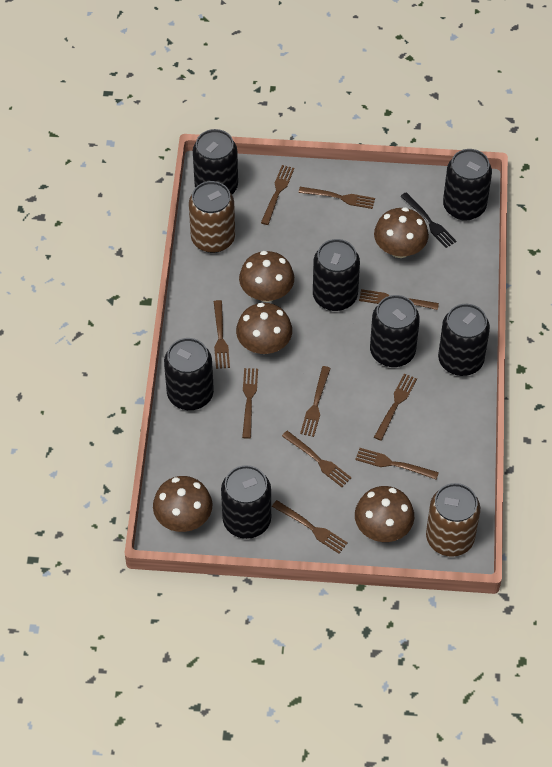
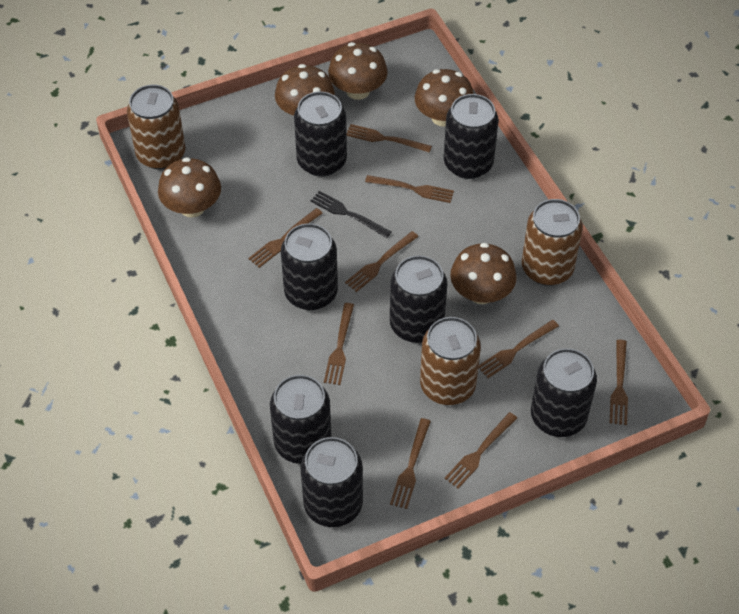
brown can: [189,181,235,253] [426,483,480,557] = 2 -> [127,84,185,170] [420,317,481,405] [522,199,583,286] = 3
brown fork: [214,300,230,369] [242,368,258,439] [261,165,294,225] [272,500,348,554] [282,431,352,487] [298,187,375,209] [300,366,331,437] [355,448,439,480] [359,289,439,310] [374,374,417,441] = 10 -> [248,208,323,268] [324,303,354,385] [345,231,419,292] [347,124,432,153] [365,175,454,203] [390,418,431,509] [444,412,517,489] [478,320,559,378] [610,340,628,425] = 9

